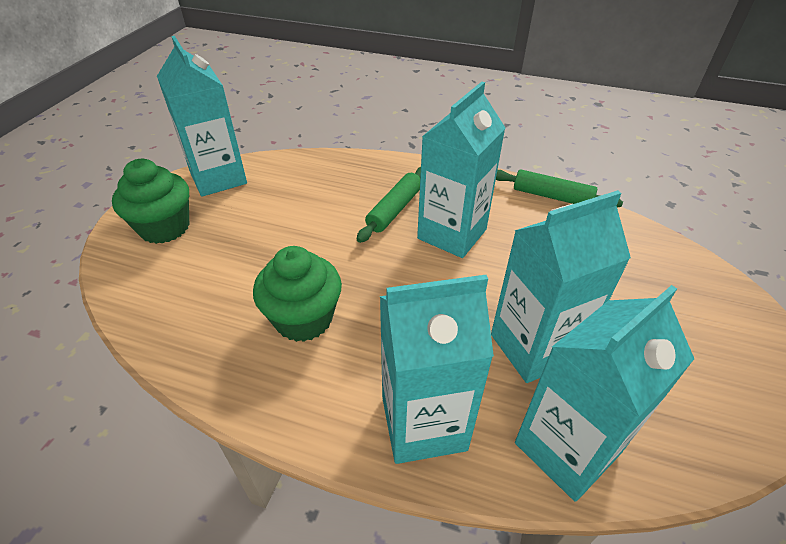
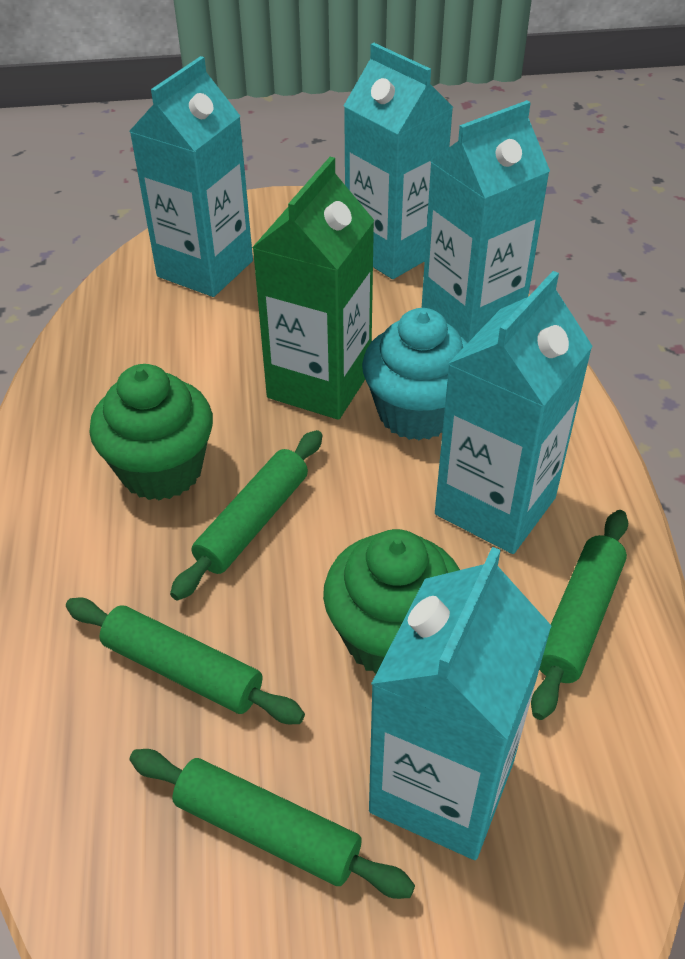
green carton: none = 0 -> [252,157,375,420] = 1
green rolling pin: [357,167,421,243] [496,170,623,208] = 2 -> [66,598,305,724] [129,749,415,899] [170,430,322,600] [531,510,628,720] = 4
turquoise cupcake: none = 0 -> [362,308,468,440] = 1

